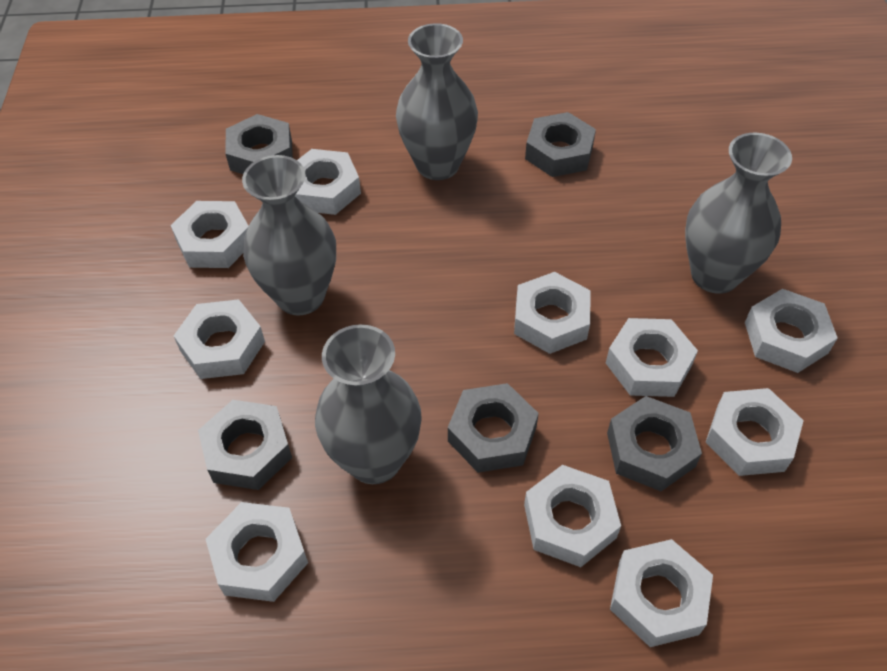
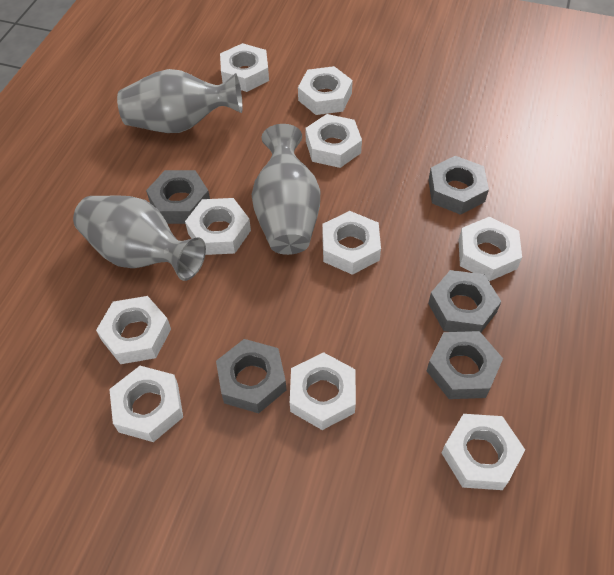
grey vase: [242,155,336,316] [315,324,422,484] [396,23,478,180] [685,133,792,294] = 4 -> [73,195,206,281] [117,69,243,133] [252,124,320,255] = 3

